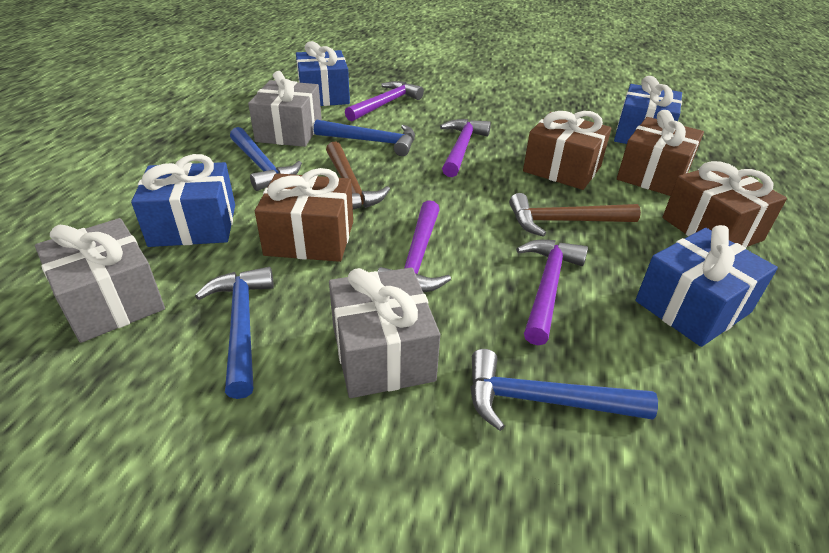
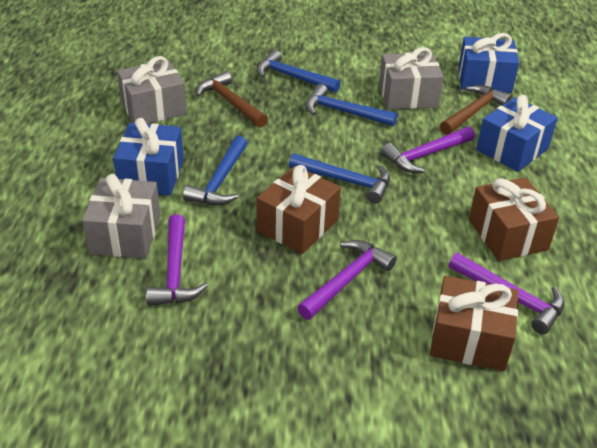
blue gift: [131,154,235,247] [296,41,350,106] [614,76,682,144] [635,225,778,347] = 4 -> [113,118,184,196] [458,33,519,93] [476,95,558,172] = 3
brown gift: [255,168,353,262] [523,111,612,190] [617,110,704,196] [662,161,787,248] = 4 -> [256,165,341,254] [430,276,518,371] [469,177,559,261] = 3

